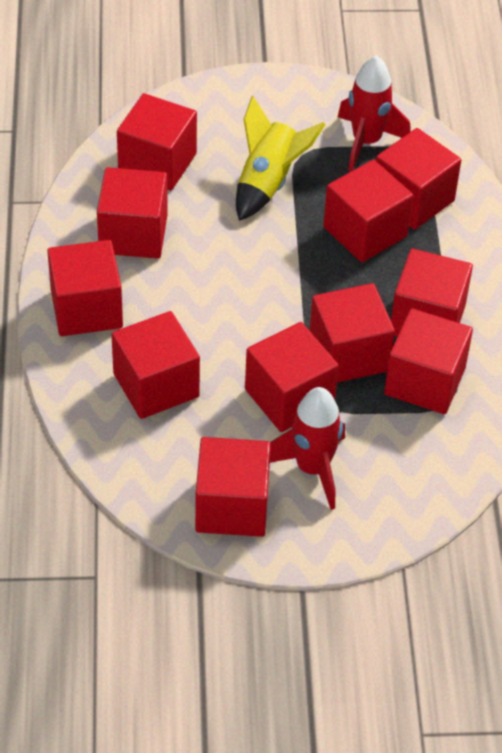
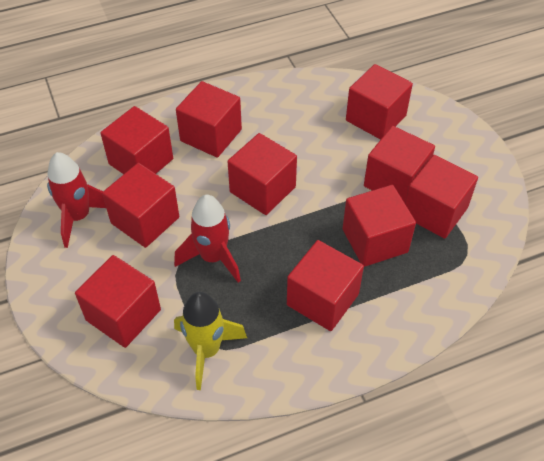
red cube: [47,240,123,336] [97,167,168,259] [111,311,200,419] [117,93,197,191] [195,437,271,537] [245,322,339,432] [310,283,395,383] [323,160,413,262] [376,128,461,230] [384,308,473,414] [391,249,473,336] = 11 -> [75,255,161,348] [100,106,173,174] [102,163,180,248] [176,81,242,158] [228,133,297,215] [287,240,364,331] [342,185,416,267] [346,64,413,140] [364,126,435,203] [405,155,478,239] = 10

